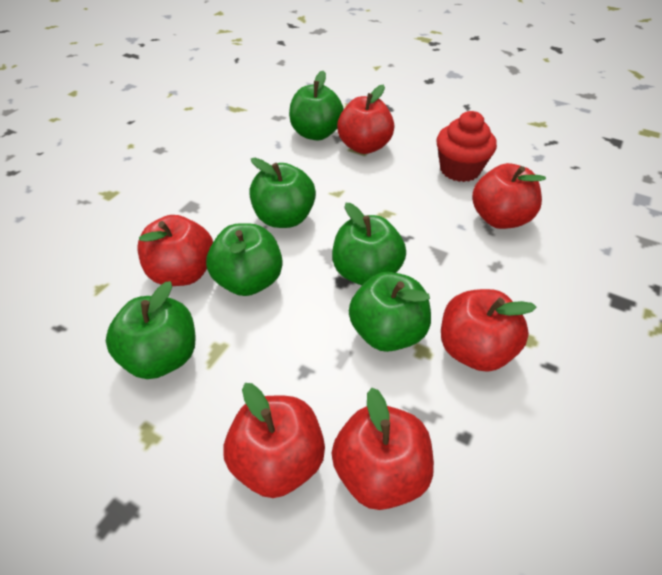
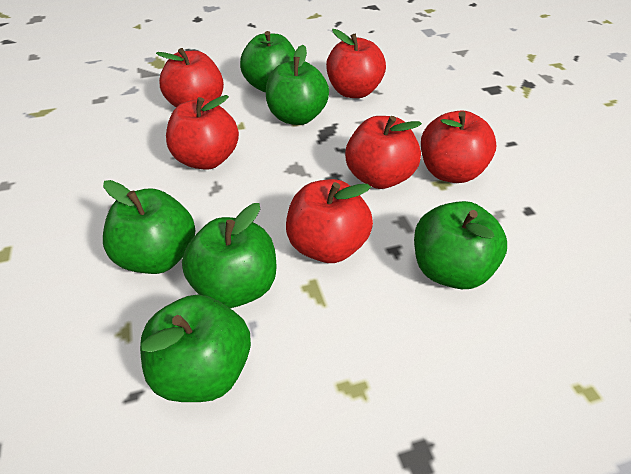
red cupcake: [436,111,497,182] = 1 -> none = 0

